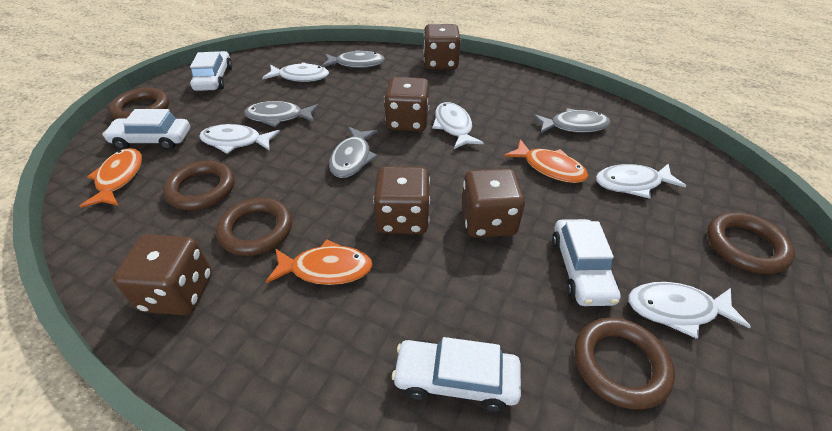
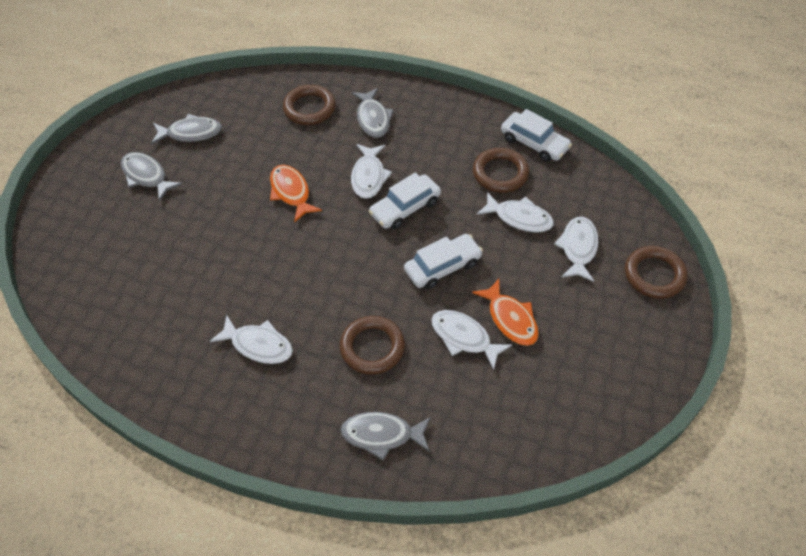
brown dice: [113,234,212,315] [373,166,430,234] [384,77,429,131] [423,24,461,69] [462,168,525,238] = 5 -> none = 0
brown ring: [108,88,169,119] [163,161,235,210] [216,198,292,256] [575,318,675,410] [707,212,795,274] = 5 -> [283,85,336,125] [339,316,405,375] [473,148,529,193] [625,246,688,299] = 4
orange fish: [80,148,142,208] [266,239,373,285] [504,139,588,183] = 3 -> [270,165,322,223] [472,279,539,346] = 2
white car: [102,109,190,150] [190,51,232,91] [392,337,521,411] [552,219,621,306] = 4 -> [369,172,441,229] [404,234,483,289] [501,109,572,162] = 3

